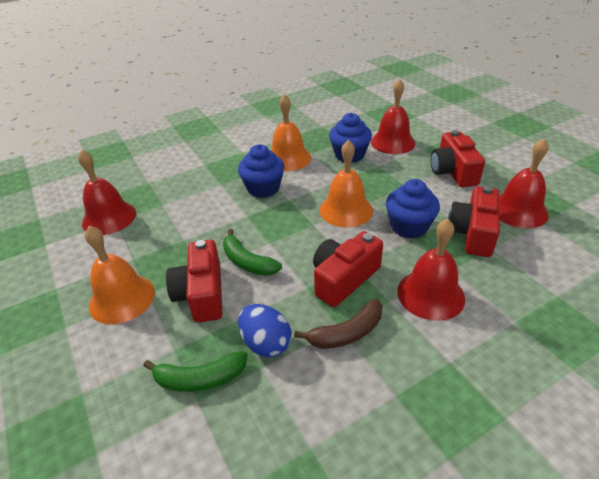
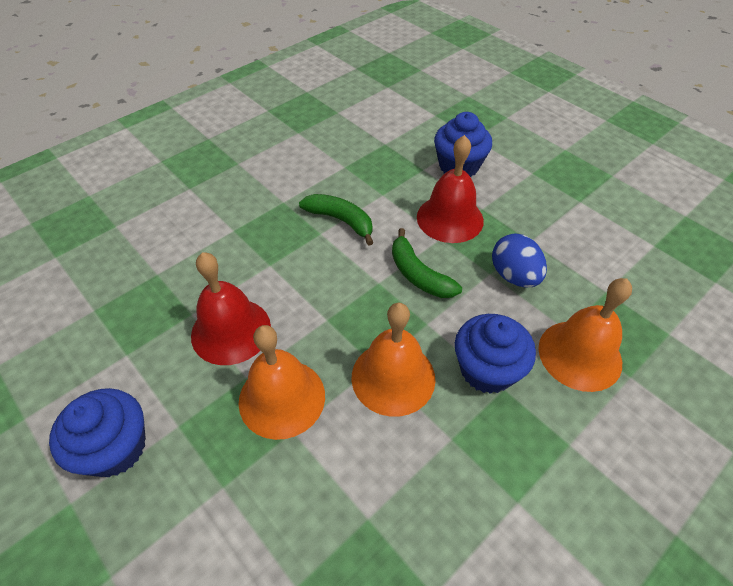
brown banana: [294,299,382,349] = 1 -> none = 0
red bell: [78,150,136,235] [371,79,415,154] [397,219,465,321] [499,138,549,228] = 4 -> [191,252,271,365] [417,135,484,243] = 2
red camera: [166,240,222,323] [313,231,383,307] [431,130,485,187] [448,186,500,257] = 4 -> none = 0

